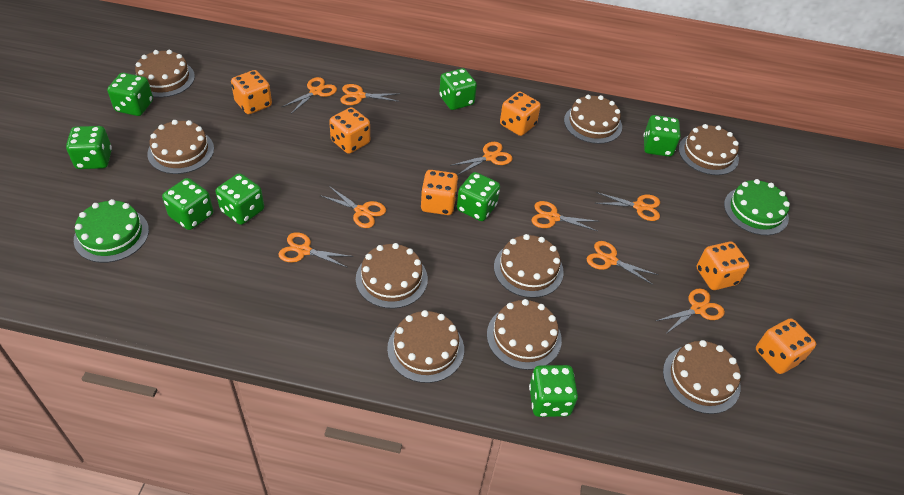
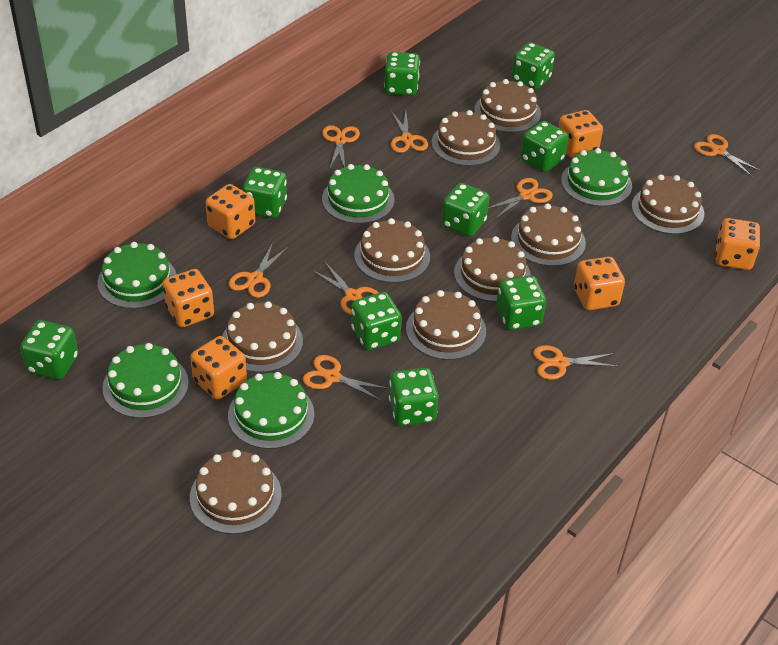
green cake: [74,199,149,263] [724,179,790,235] = 2 -> [98,242,177,309] [102,343,189,418] [228,372,314,449] [322,164,394,224] [561,148,632,206] = 5
green dice: [66,126,112,169] [107,73,153,116] [162,178,213,230] [216,173,264,225] [439,68,477,110] [457,172,500,221] [529,365,578,417] [643,115,681,157] = 8 -> [20,320,78,380] [243,167,287,218] [351,292,402,350] [384,52,420,96] [389,368,439,426] [441,183,489,237] [496,276,546,330] [512,42,555,89] [521,121,568,172] = 9
orange scissors: [279,232,353,268] [282,77,337,114] [320,186,386,228] [340,84,401,105] [450,142,512,175] [531,201,597,231] [587,241,658,285] [596,192,660,221] [656,288,725,334] = 9 -> [228,243,288,298] [303,355,389,401] [312,262,379,315] [322,125,360,170] [391,110,428,153] [488,178,553,219] [533,345,619,380] [694,134,761,176] = 8

